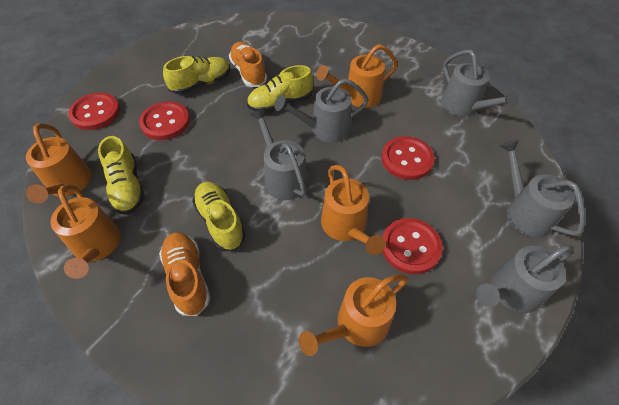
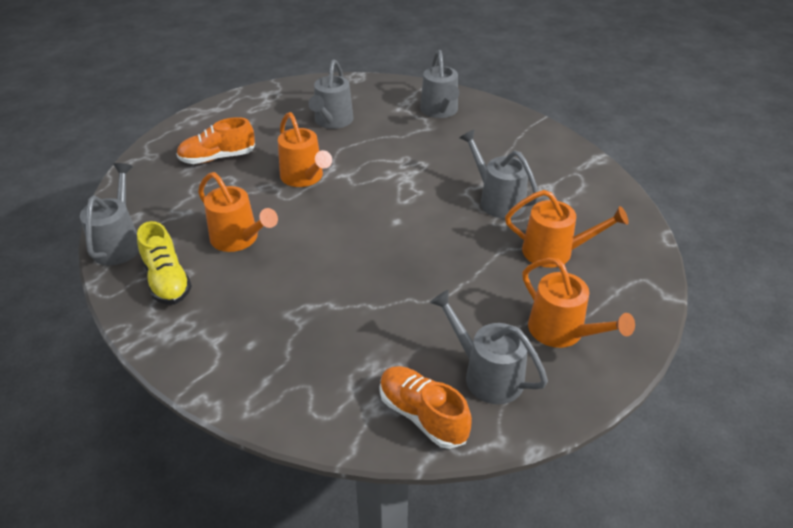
orange watering can: [26,123,92,204] [50,184,121,279] [299,274,408,356] [316,44,398,108] [321,165,386,255] = 5 -> [198,172,278,252] [278,112,332,187] [505,190,629,268] [522,258,635,348] = 4
red button: [68,93,120,130] [139,101,190,140] [381,136,435,180] [382,218,443,274] = 4 -> none = 0
yellow shoe: [98,136,145,215] [163,56,230,94] [192,182,246,251] [247,65,313,112] = 4 -> [137,221,192,305] = 1

